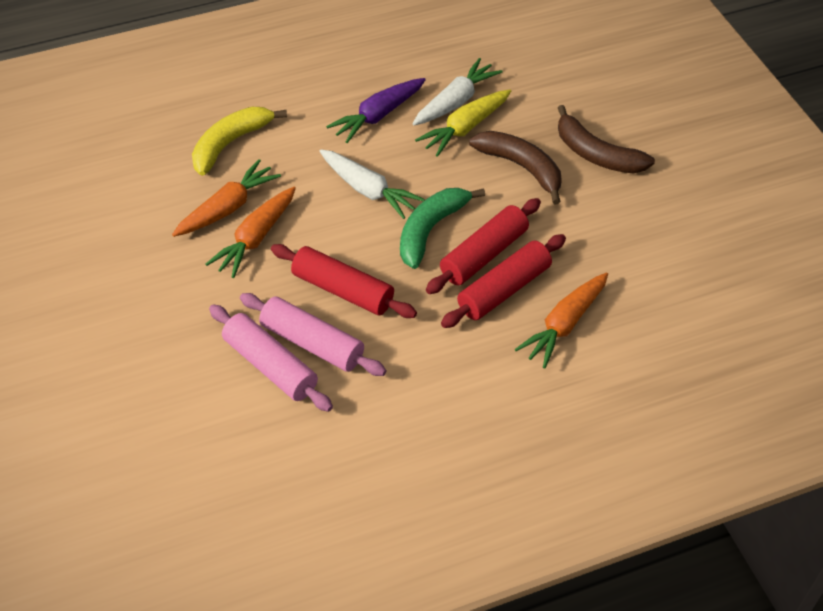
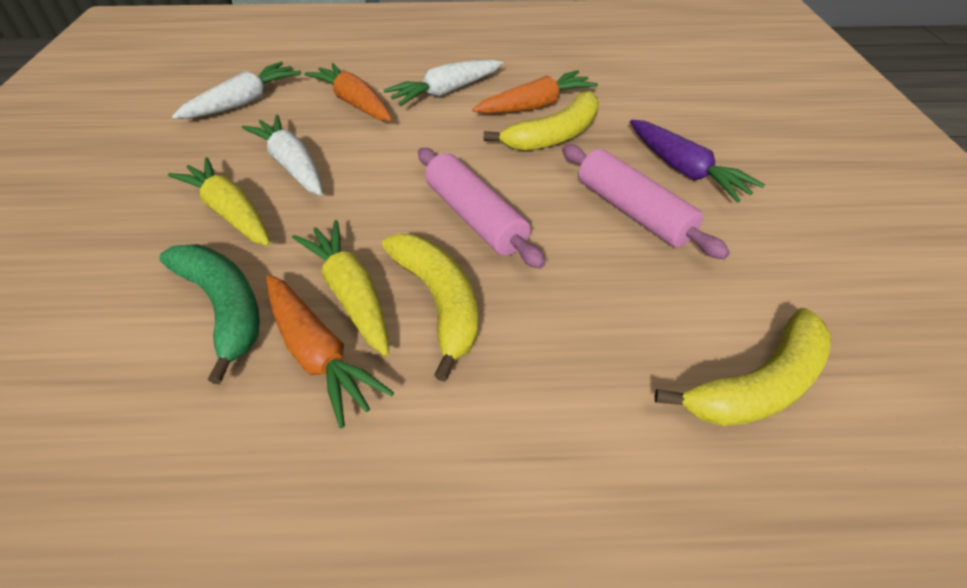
brown banana: [469,131,562,204] [558,105,655,174] = 2 -> none = 0
red rolling pin: [271,244,417,318] [426,198,541,294] [441,234,566,328] = 3 -> none = 0
white carrot: [319,149,425,219] [412,58,503,125] = 2 -> [172,62,301,119] [242,115,323,196] [383,59,503,106] = 3
yellow banana: [192,107,287,176] = 1 -> [382,234,478,382] [484,91,599,151] [655,308,832,426] = 3
yellow carrot: [415,90,511,157] = 1 -> [168,157,270,246] [292,220,389,357] = 2

